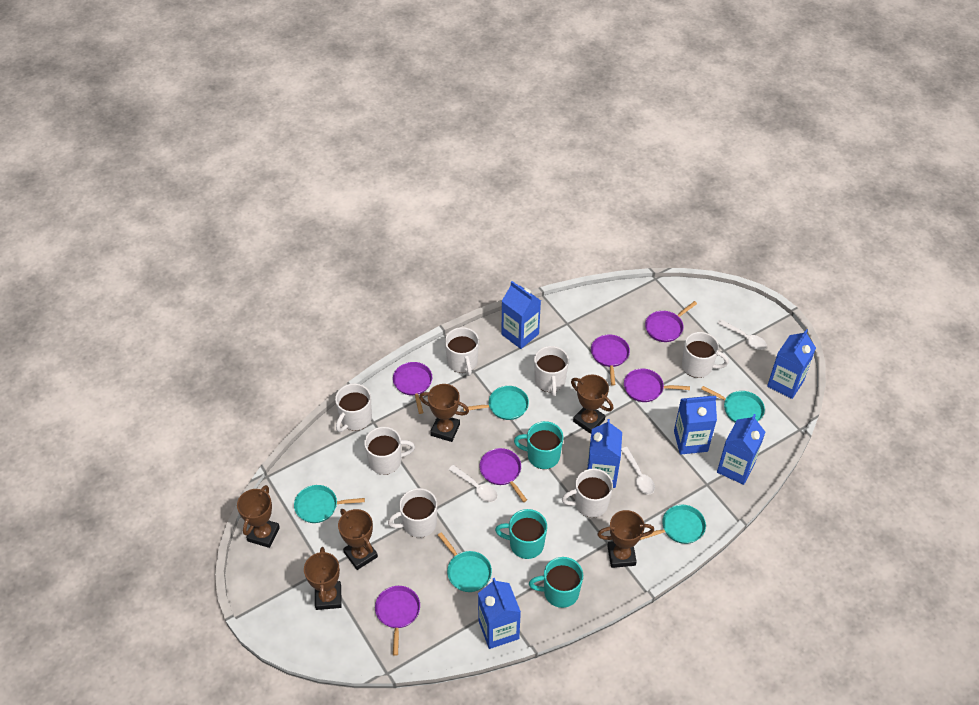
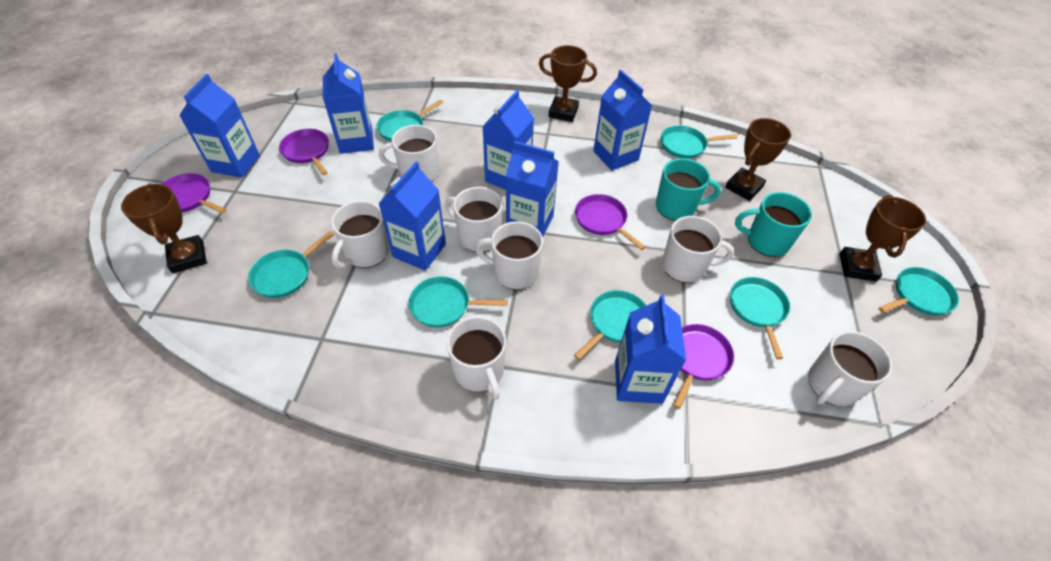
blue carton: [478,578,521,649] [501,281,541,349] [587,419,622,488] [674,396,717,455] [717,414,765,485] [767,329,816,399] = 6 -> [179,74,260,178] [323,53,374,154] [378,161,446,271] [482,90,534,190] [506,141,559,237] [593,70,652,171] [615,295,686,404] = 7
brown trophy: [237,485,280,548] [304,547,342,610] [338,509,378,570] [419,384,469,442] [571,375,613,434] [597,510,654,568] = 6 -> [121,183,207,274] [539,45,597,122] [725,118,791,201] [840,195,926,282] = 4
purple pan: [375,586,420,656] [393,362,432,414] [479,448,527,502] [591,334,630,386] [624,368,690,402] [645,301,697,342] = 6 -> [162,173,227,214] [279,129,329,175] [575,194,645,250] [673,324,734,409] = 4
turquoise mug: [495,509,547,559] [514,421,563,469] [529,557,583,608] = 3 -> [656,158,721,221] [735,192,812,257] = 2
turquoise pan: [294,485,365,523] [438,532,492,592] [463,386,529,420] [640,505,706,544] [701,386,765,423] = 5 -> [248,231,334,298] [377,99,444,142] [408,276,508,327] [574,290,647,360] [661,125,738,159] [730,277,790,359] [878,267,959,315] = 7
white spoon: [449,465,498,502] [621,447,655,494] [717,319,767,350] = 3 -> none = 0

